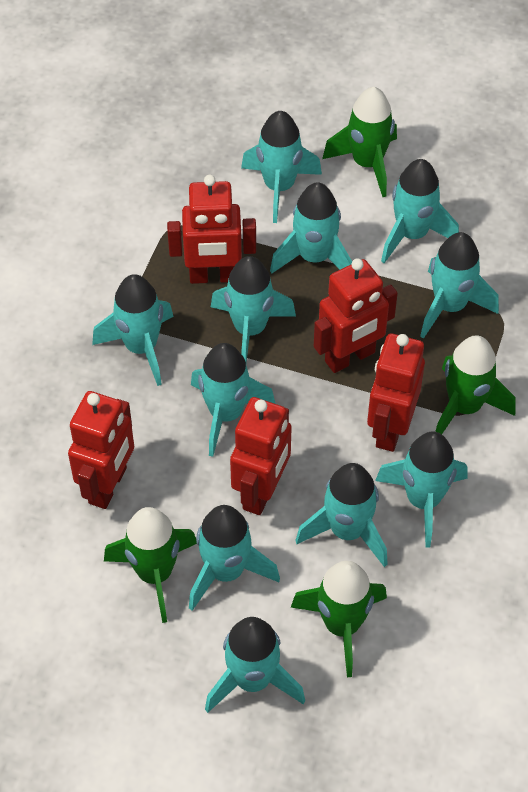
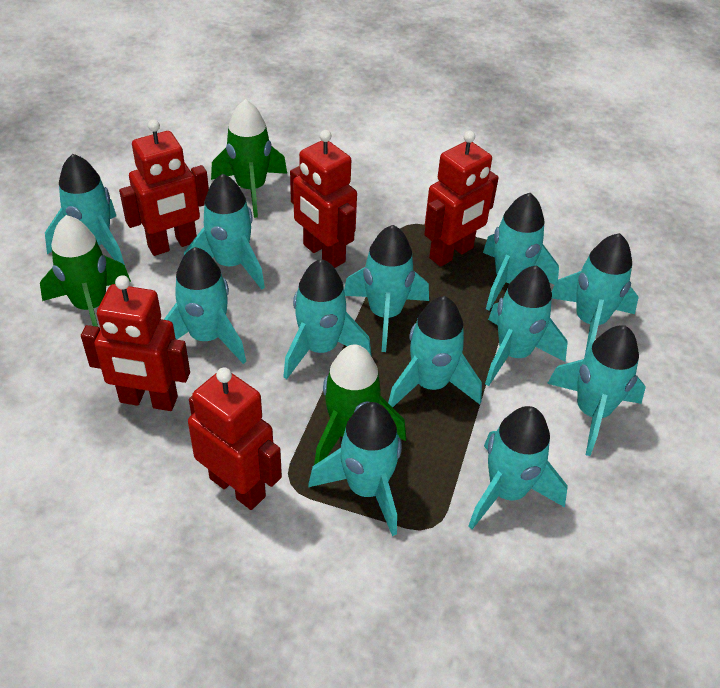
green rocket: [104,507,197,623] [291,561,387,677] [322,87,397,197] [435,335,515,434] = 4 -> [40,215,131,327] [211,99,287,218] [314,344,406,465] = 3
turquoise rocket: [92,274,174,386] [189,505,280,611] [191,343,275,457] [205,617,305,713] [211,256,296,362] [241,111,322,223] [270,182,352,274] [295,463,388,567] [375,432,467,548] [381,159,459,263] [420,232,499,339] = 11 -> [45,154,125,265] [164,247,246,364] [184,174,265,290] [283,259,372,379] [308,402,402,536] [344,225,429,352] [388,296,482,407] [468,406,568,529] [483,193,559,311] [485,265,567,386] [547,325,646,456] [551,233,639,356] = 12

